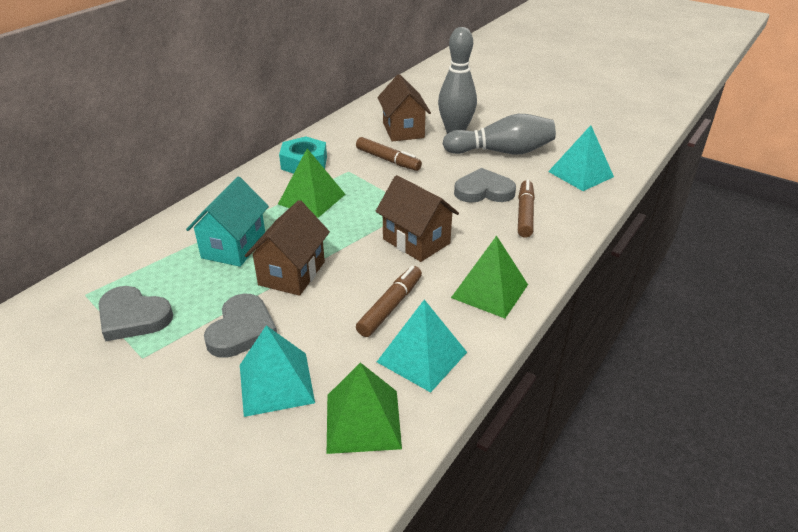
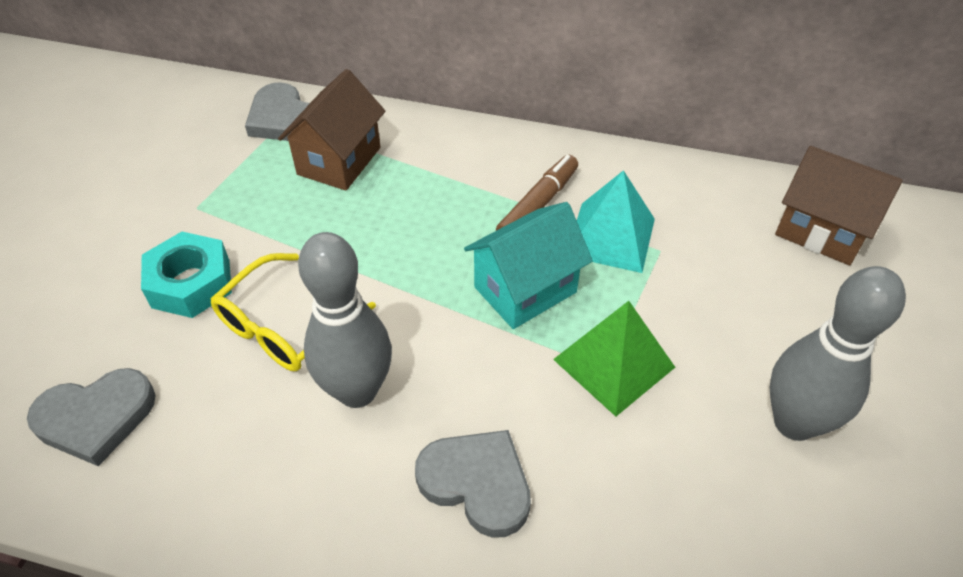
brown house: [245,200,330,296] [375,175,459,262] [377,74,431,142] = 3 -> [278,69,385,191] [775,146,903,265] = 2
brown marker: [356,137,422,171] [356,266,422,337] [518,179,535,238] = 3 -> [496,155,578,231] = 1
green pyramid: [278,148,345,218] [327,362,402,454] [451,236,528,318] = 3 -> [553,301,675,417] = 1
turquoise pyramid: [240,325,315,417] [377,300,467,393] [548,125,614,191] = 3 -> [577,170,655,273] = 1
yellow glasses: none = 0 -> [210,253,376,371] = 1

